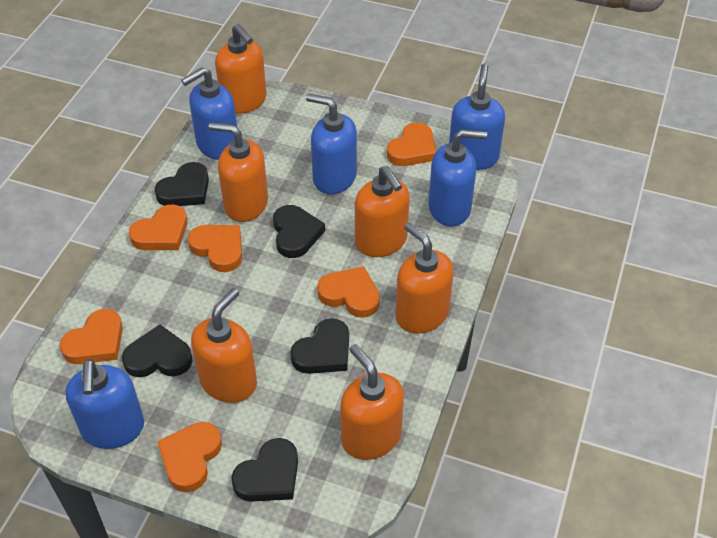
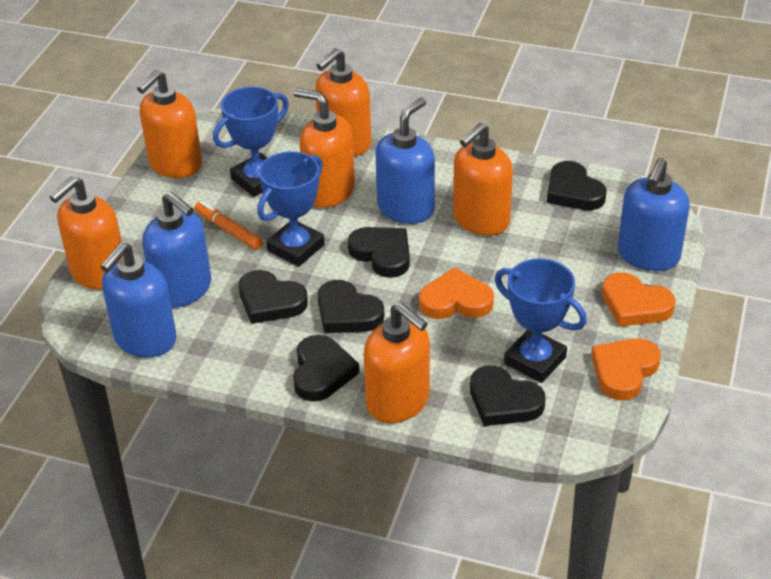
black heart: [122,324,193,377] [154,162,209,206] [231,438,298,502] [273,205,325,258] [290,318,349,374] = 5 -> [239,270,308,324] [293,335,360,402] [318,280,384,333] [348,227,410,278] [470,365,545,426] [547,161,606,210] = 6
blue soap dispenser: [65,359,144,449] [181,67,237,160] [306,93,357,194] [429,129,487,227] [449,63,505,170] = 5 -> [100,242,177,357] [142,191,211,308] [375,98,435,224] [618,158,690,271] = 4
blue trophy: none = 0 -> [213,86,289,197] [257,151,325,267] [495,258,587,383] = 3
orange heart: [60,309,123,364] [129,204,187,250] [157,422,222,492] [188,225,242,272] [317,266,380,318] [387,122,436,166] = 6 -> [419,267,494,319] [591,338,661,401] [602,272,676,327] = 3
orange marker: none = 0 -> [194,201,263,250] = 1

